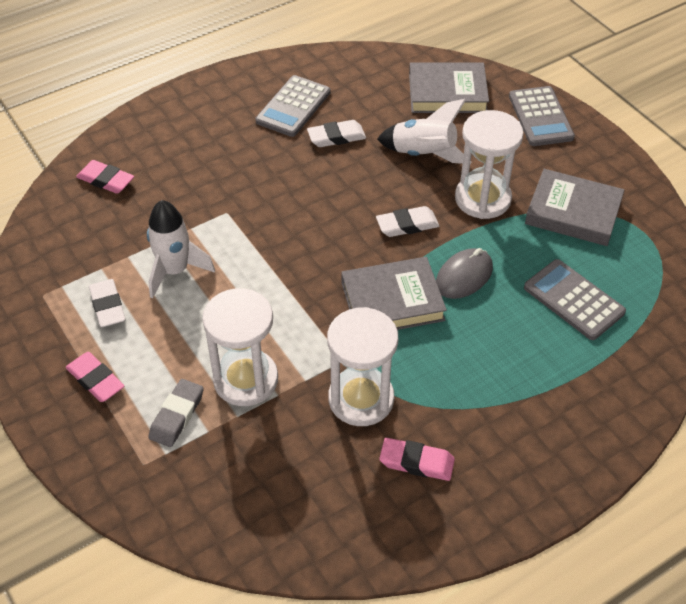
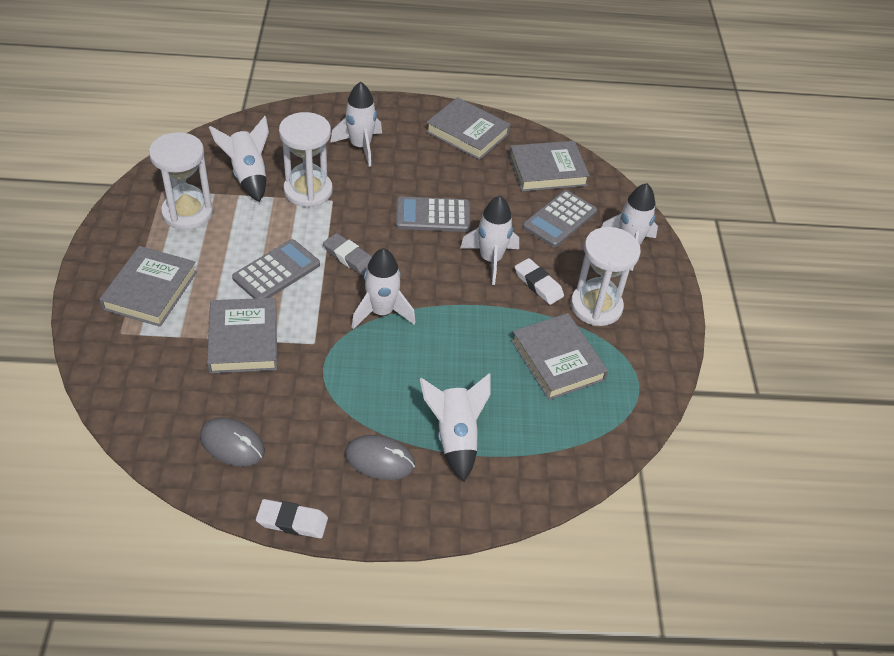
grey book: [341,257,447,330] [409,62,489,113] [525,169,625,246] = 3 -> [99,246,197,327] [207,298,277,373] [426,97,511,160] [509,141,590,192] [511,313,608,400] = 5
grey mouse: [436,248,493,299] = 1 -> [200,417,265,467] [345,435,415,480] = 2
pink eraser: [66,352,124,402] [76,160,134,194] [379,438,455,481] = 3 -> none = 0
white eraser: [89,279,126,327] [307,120,366,147] [376,206,439,237] = 3 -> [256,499,328,538] [515,258,564,305] = 2
white rocket: [147,200,215,298] [377,99,472,164] = 2 -> [209,116,269,202] [330,82,382,167] [352,248,416,329] [420,373,491,482] [460,196,519,285] [602,183,658,271] = 6

